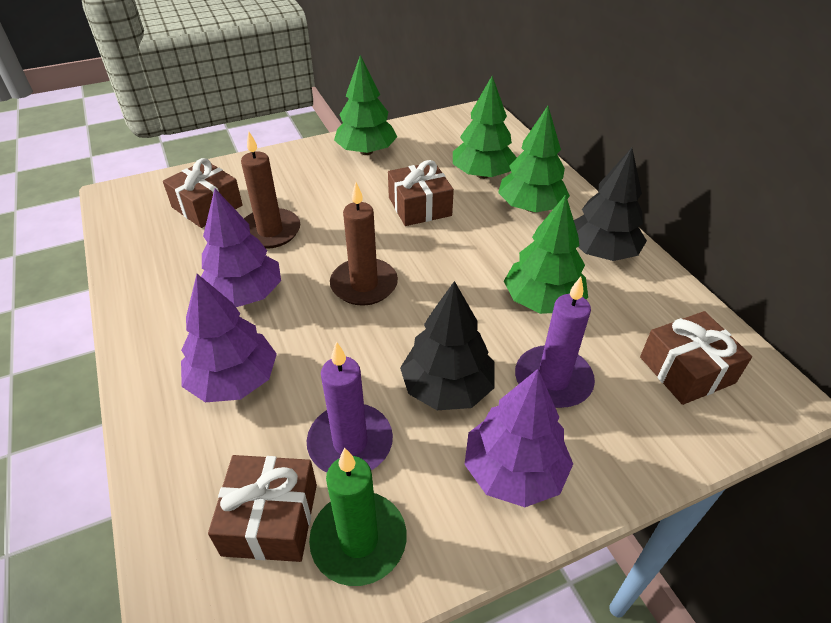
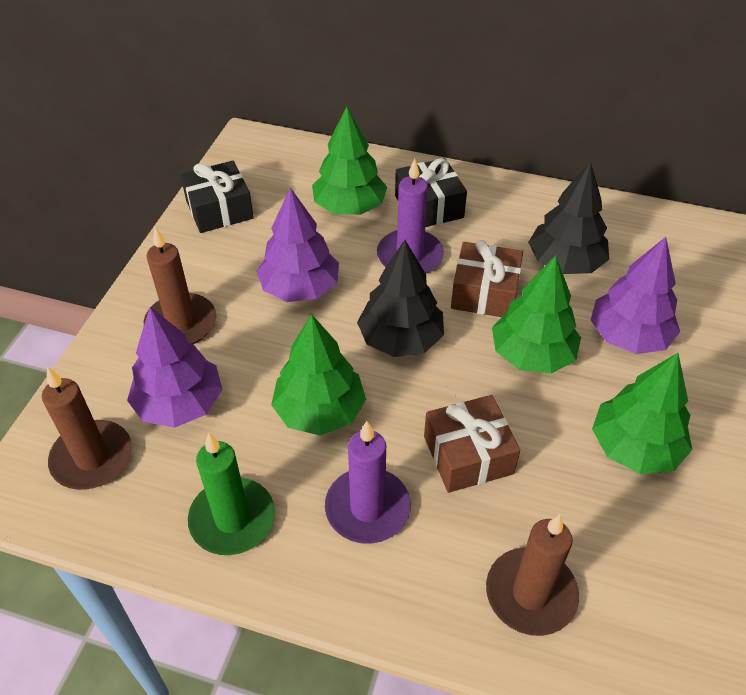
black gift: none = 0 -> [180,161,254,233] [395,158,467,227] = 2
brown candle: [241,131,300,249] [330,182,398,306] = 2 -> [42,367,132,490] [144,227,216,344] [486,514,579,636] = 3
brown gift: [163,158,243,228] [208,455,317,562] [388,160,454,226] [640,311,752,405] = 4 -> [424,395,520,493] [451,240,523,317] = 2

